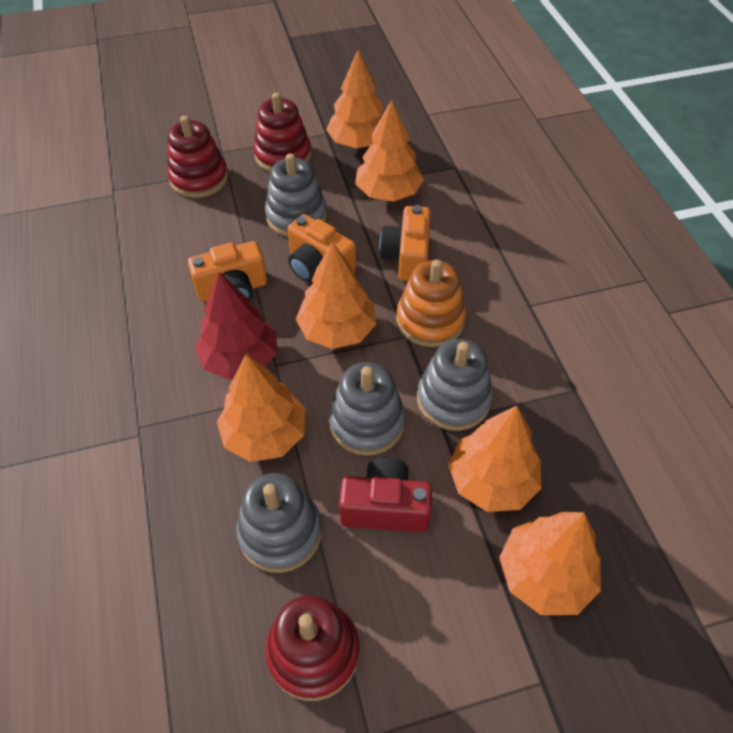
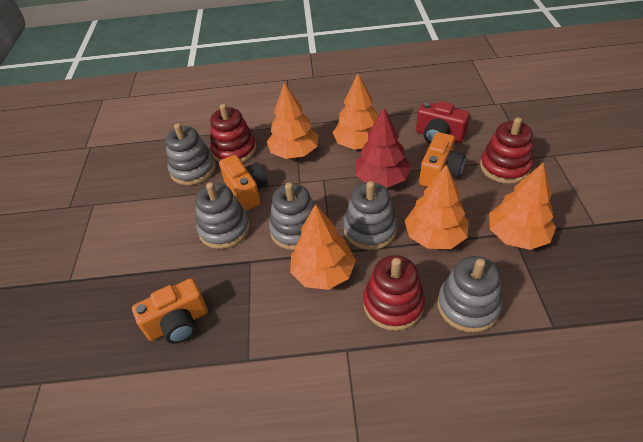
grey stacking toy: [236,473,322,573] [265,154,327,237] [329,362,406,456] [417,339,493,431] = 4 -> [165,123,216,185] [195,182,250,249] [269,182,314,250] [343,181,397,250] [437,256,502,333] = 5
orange stacking toy: [396,260,466,347] = 1 -> none = 0
orange tree: [217,354,306,462] [296,242,376,349] [326,50,384,148] [355,100,424,202] [448,405,541,512] [499,512,601,615] = 6 -> [267,83,318,159] [290,204,356,290] [332,73,379,150] [404,164,469,249] [489,163,556,250] = 5

